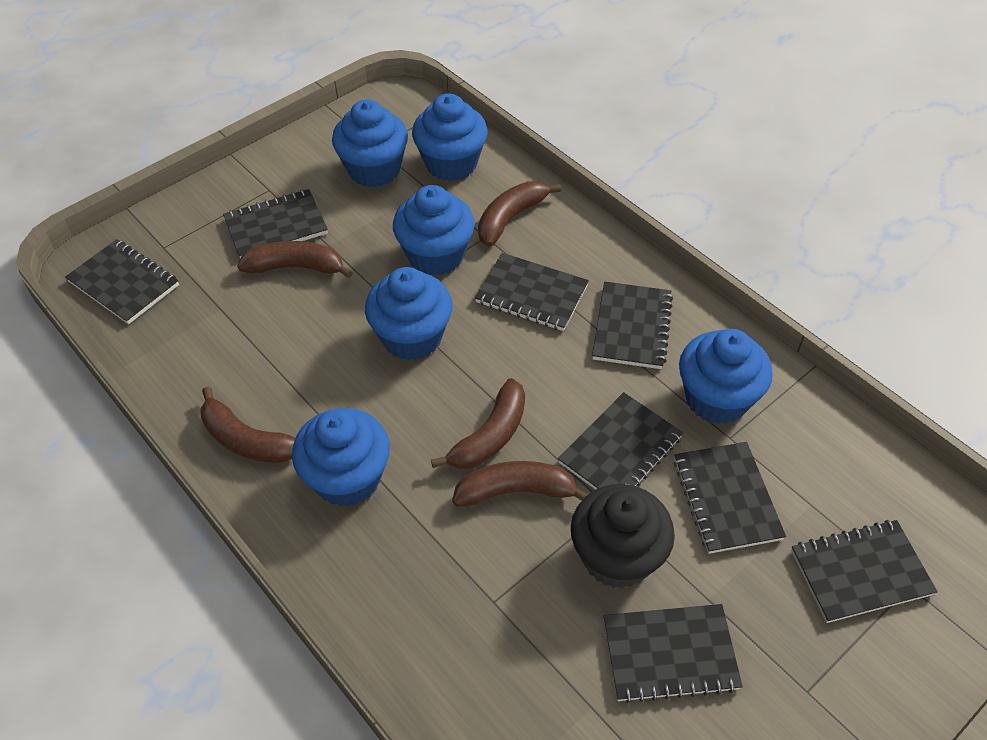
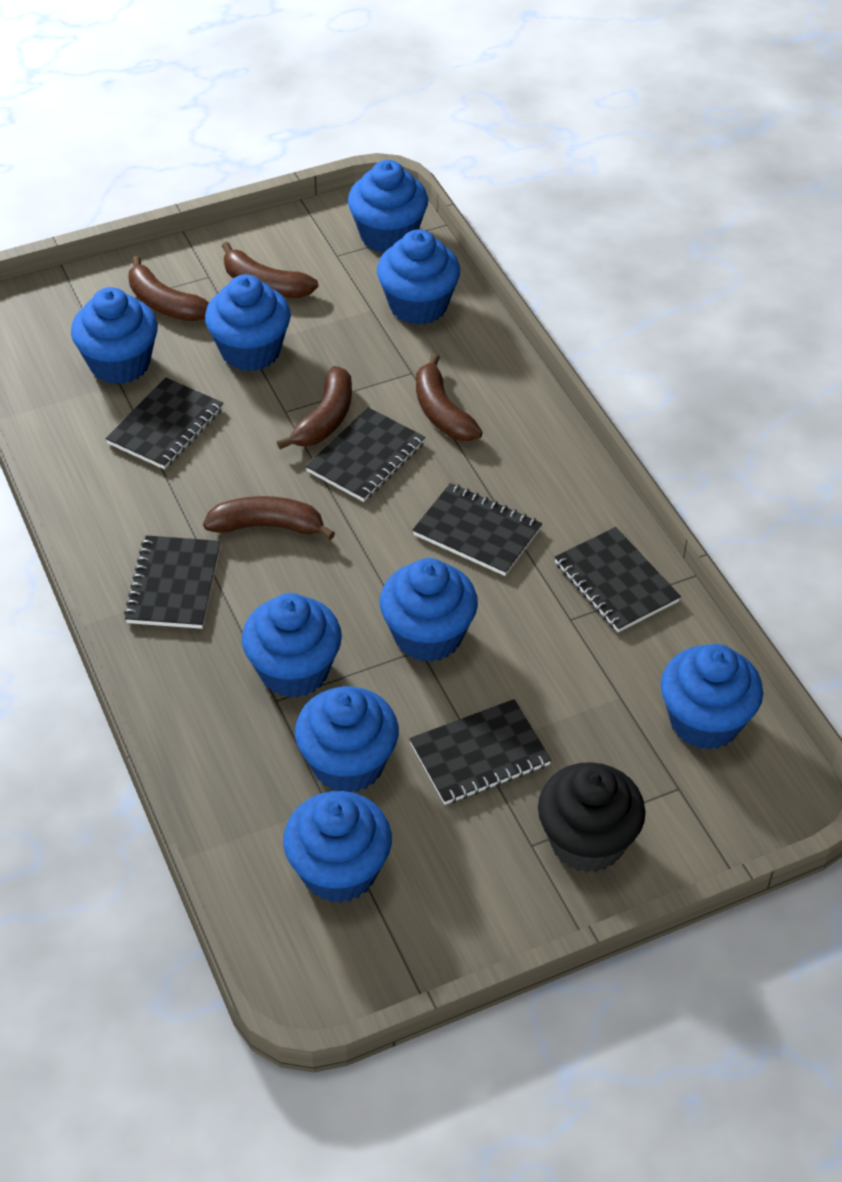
black notebook: [65,239,179,324] [223,189,328,259] [475,253,589,331] [558,392,683,490] [592,282,673,369] [603,604,743,703] [674,442,786,554] [791,520,938,623] = 8 -> [106,378,223,469] [124,535,220,629] [306,407,425,502] [409,699,551,805] [413,483,542,576] [554,527,681,632] = 6
blue cupcake: [292,408,390,507] [332,99,408,187] [365,267,452,361] [393,185,475,276] [412,93,487,181] [679,329,773,424] = 6 -> [71,287,158,384] [205,274,291,371] [242,593,342,698] [283,791,392,903] [295,686,399,792] [348,160,428,253] [377,229,460,325] [380,558,478,662] [661,644,763,750] = 9

